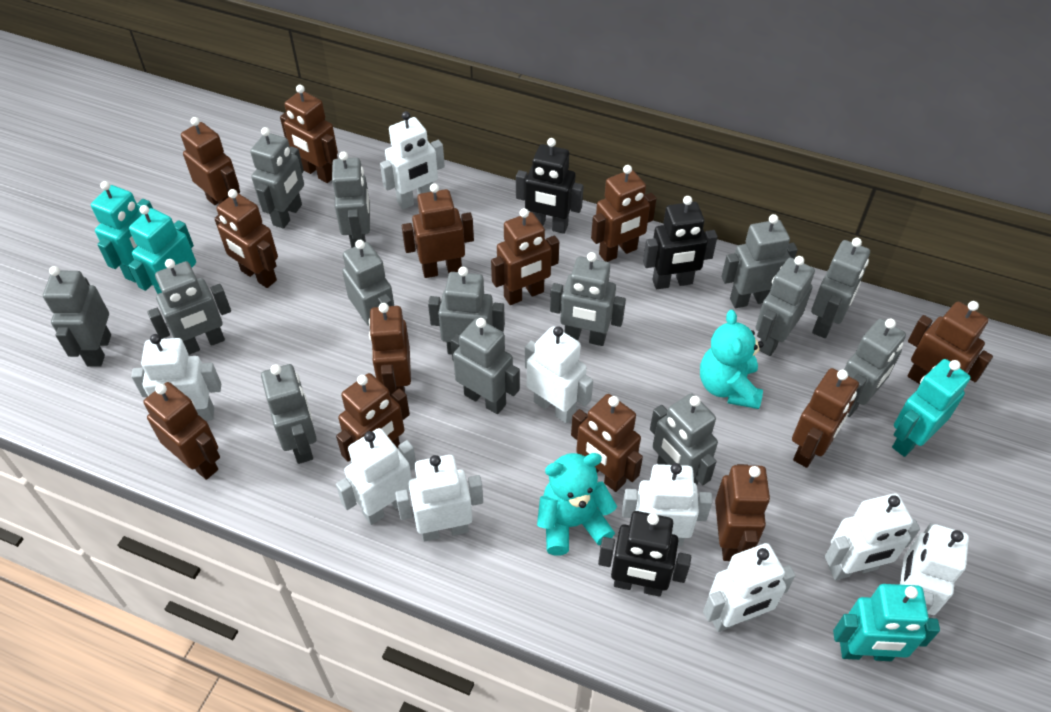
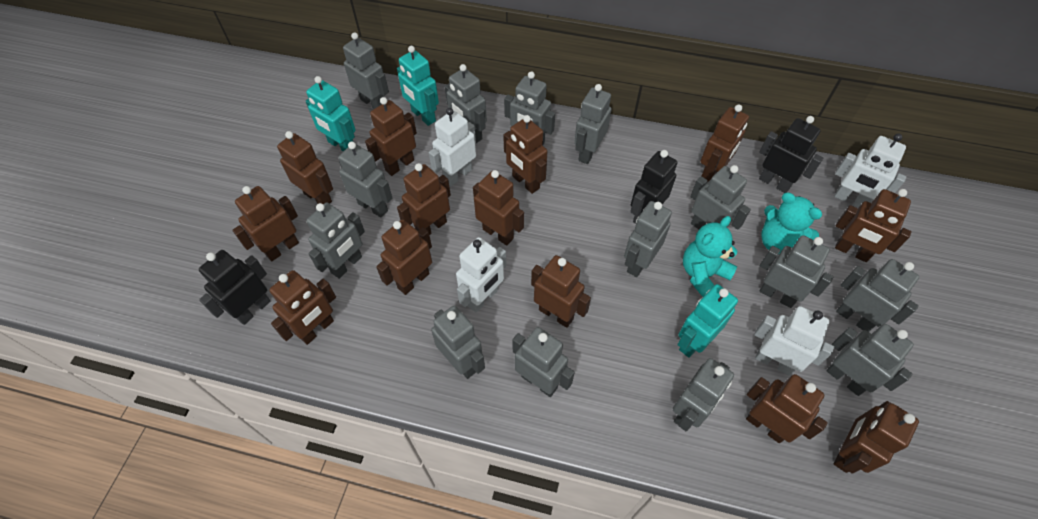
turquoise robot: [91,181,153,283] [128,205,196,294] [833,584,940,661] [892,359,971,457] = 4 -> [306,76,356,152] [397,46,439,126] [677,284,738,358] = 3
white robot: [131,334,221,421] [336,428,416,525] [380,111,445,210] [395,455,483,542] [525,326,593,424] [622,463,712,546] [703,543,796,632] [825,493,920,580] [900,523,969,615] = 9 -> [429,108,476,186] [456,237,506,313] [754,306,834,376] [834,134,906,208] = 4

